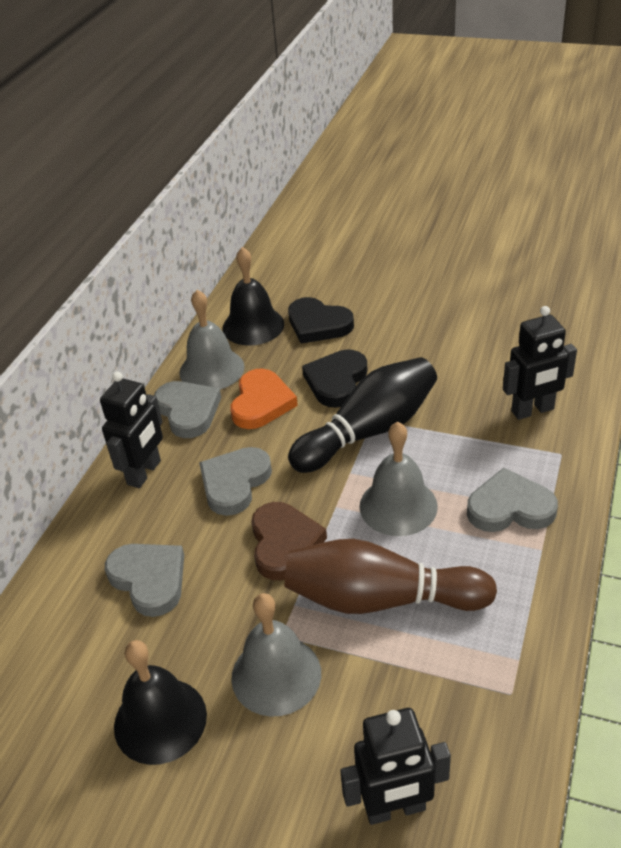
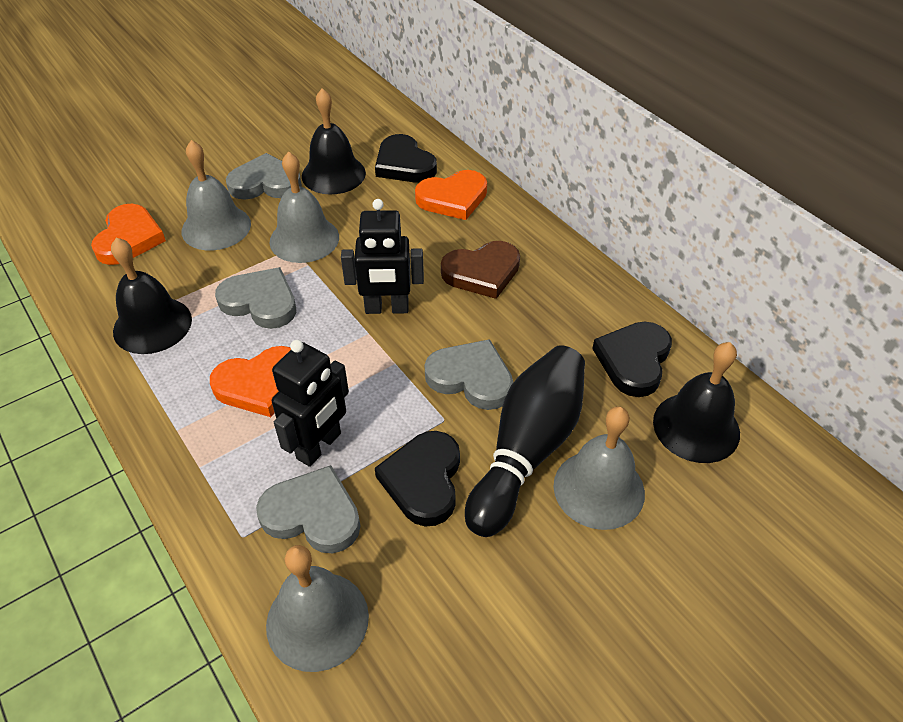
black bell: [114,640,207,765] [222,247,284,346] = 2 -> [111,238,192,354] [302,88,366,195] [653,342,740,463] = 3
black heart: [288,297,354,344] [302,349,367,408] = 2 -> [375,134,437,182] [375,431,460,527] [592,322,672,397] = 3
black robot: [100,371,163,488] [340,708,451,825] [503,306,577,420] = 3 -> [272,340,349,467] [341,199,424,314] = 2
brown bowling pin: [284,539,497,614] = 1 -> none = 0
grey bell: [179,290,245,389] [231,593,321,717] [360,422,438,536] = 3 -> [182,140,251,250] [266,545,369,672] [270,152,339,263] [554,406,645,530] = 4
orange heart: [230,369,298,429] = 1 -> [91,204,166,265] [210,346,291,417] [415,170,487,220] = 3

